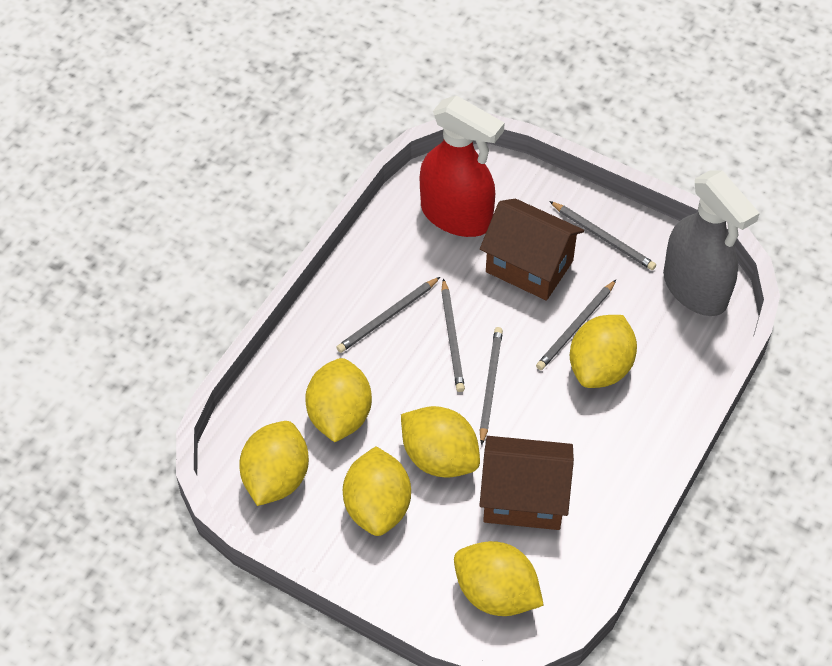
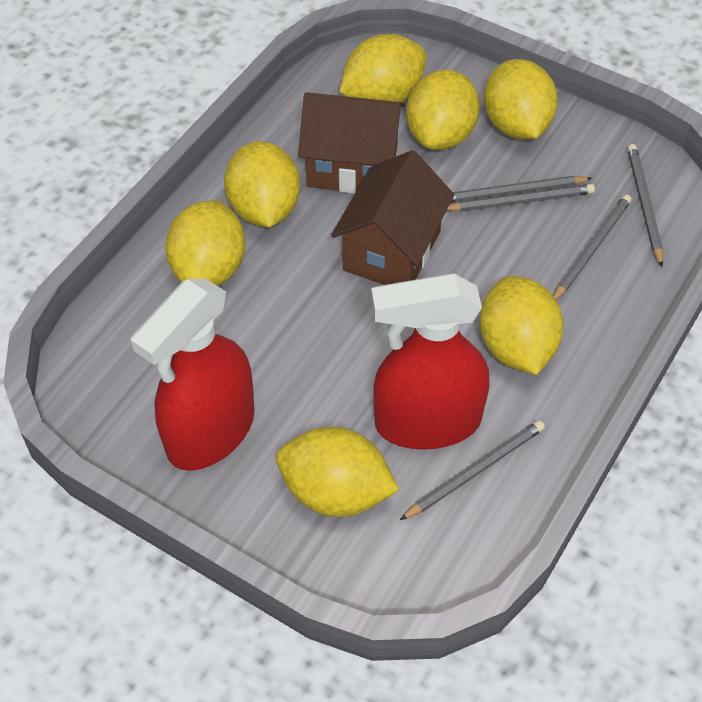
grey spray bottle: [663,170,760,316] = 1 -> none = 0
red spray bottle: [420,95,505,237] = 1 -> [131,278,255,471] [371,273,489,450] = 2
yellow lemon: [239,421,309,506] [305,358,372,442] [343,446,411,536] [401,406,480,478] [454,541,544,616] [570,315,637,388] = 6 -> [165,200,245,286] [224,141,300,227] [276,427,399,517] [339,34,426,102] [406,69,480,150] [480,276,563,375] [484,59,558,139] = 7

